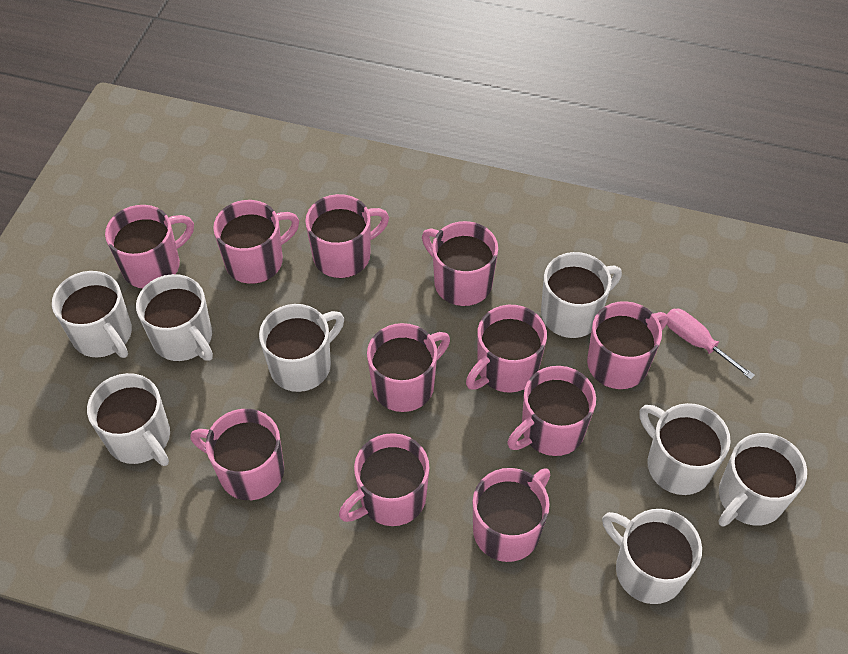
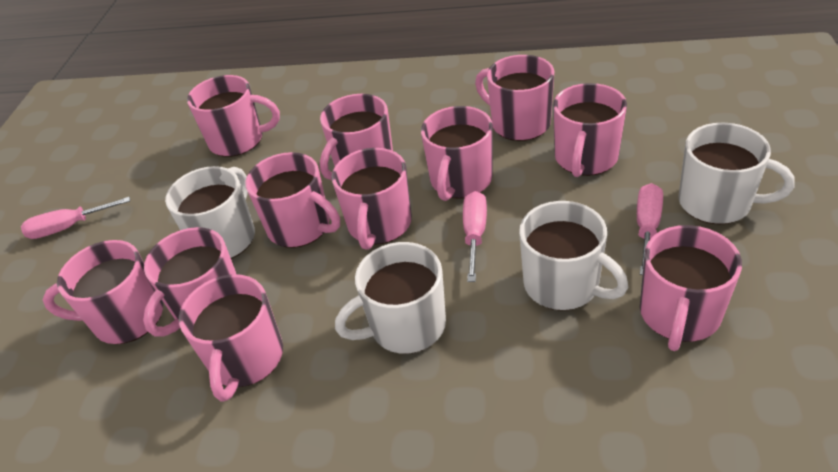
pink screwdriver: [667,309,755,380] = 1 -> [21,197,130,239] [463,191,487,282] [637,183,663,275] = 3
white mug: [52,271,132,358] [87,373,170,466] [136,274,213,361] [259,304,344,392] [541,252,622,338] [602,509,702,604] [639,403,731,495] [718,433,807,527] = 8 -> [165,166,255,259] [335,242,446,354] [519,201,629,310] [678,123,795,225] = 4

